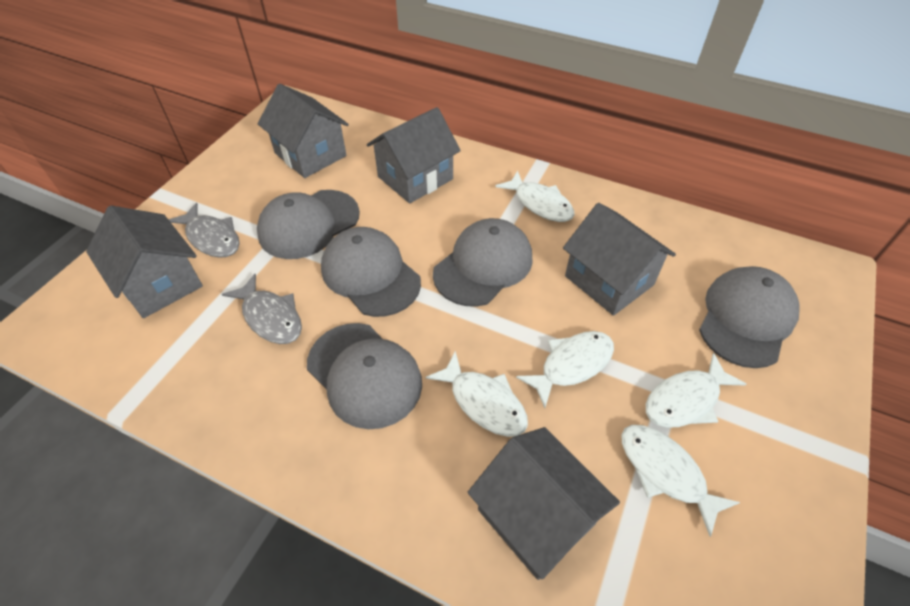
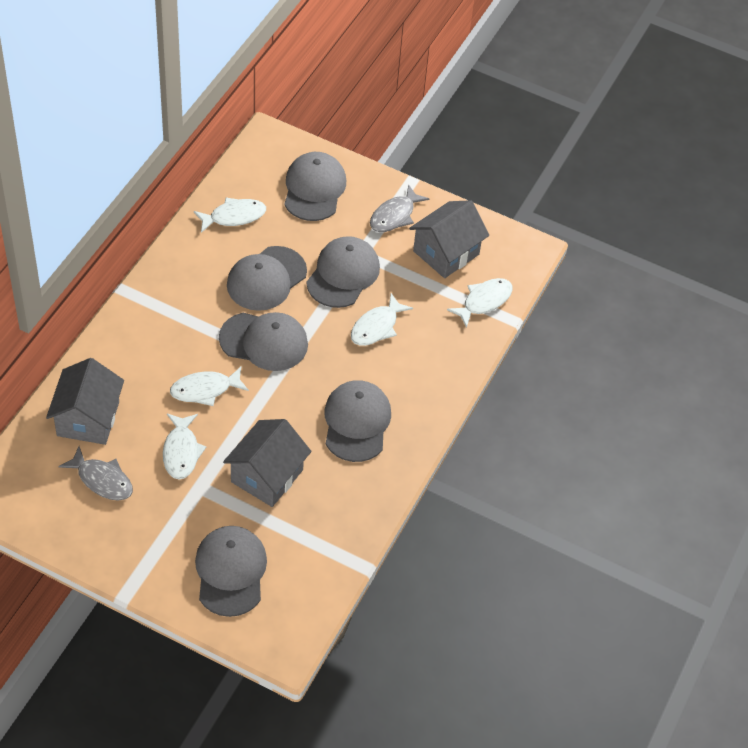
grey cap: [257,190,360,259] [307,323,422,429] [321,227,421,317] [433,218,533,307] [699,266,800,368] = 5 -> [195,526,267,617] [219,312,308,371] [227,246,307,311] [284,152,346,221] [306,236,380,308] [324,380,391,462] = 6
grey house: [86,205,203,318] [258,84,349,178] [367,107,461,204] [468,427,620,580] [563,203,676,316] = 5 -> [46,358,124,445] [223,419,311,507] [409,200,489,278] = 3

